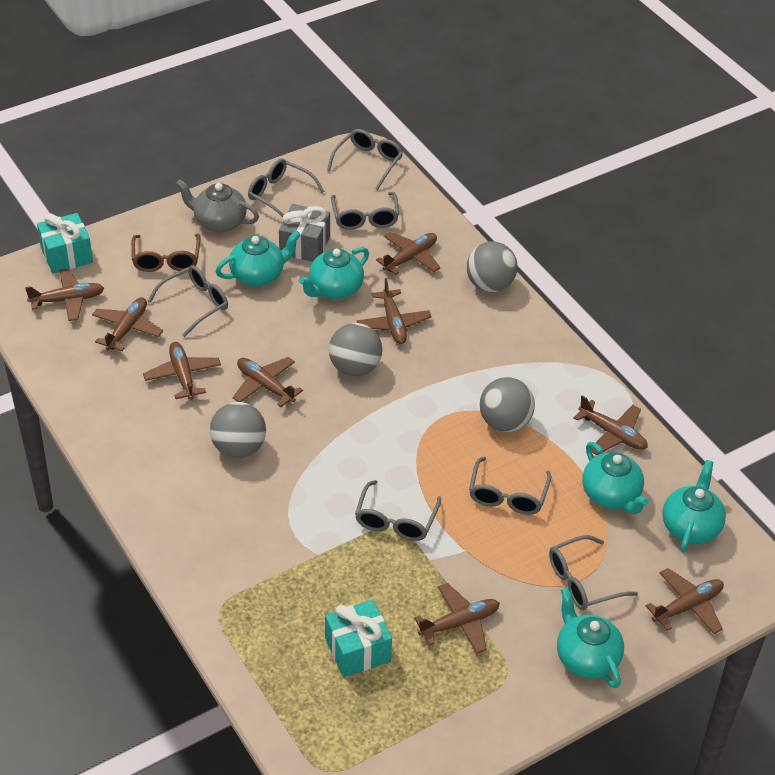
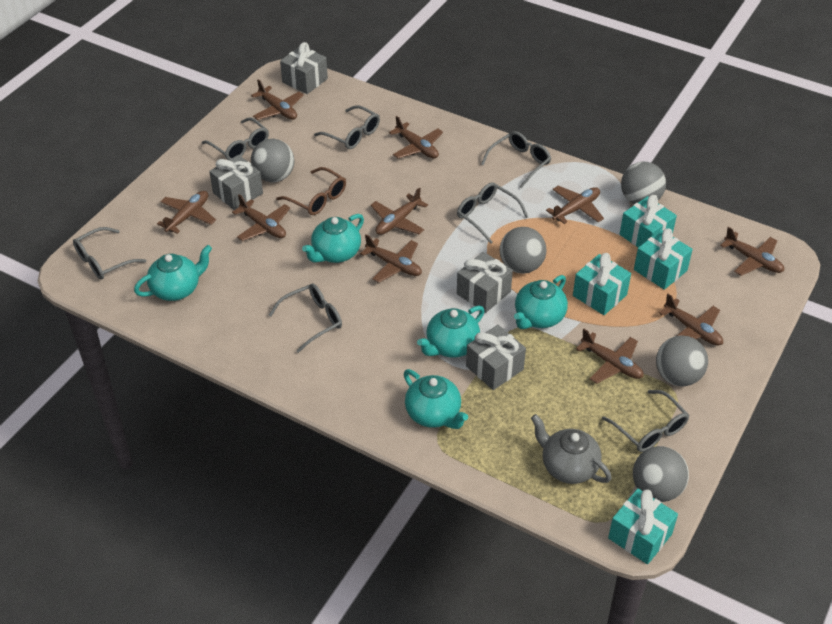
brown plane: [25,269,104,321] [92,297,163,351] [143,342,221,400] [233,357,303,407] [357,278,432,344] [376,232,441,275] [414,583,500,654] [573,395,648,455] [646,568,724,634] = 9 -> [157,191,216,234] [232,194,290,241] [251,79,304,120] [360,234,422,283] [370,187,428,235] [389,116,443,158] [546,186,604,224] [576,329,644,384] [659,294,723,346] [720,227,784,276] = 10
grey ball: [210,402,266,458] [329,323,382,377] [467,241,517,292] [480,377,535,432] = 4 -> [251,139,294,182] [500,227,546,273] [621,162,666,204] [633,446,689,502] [656,335,708,387] = 5
grey gift: [279,204,330,262] = 1 -> [209,155,263,210] [280,42,328,94] [457,252,513,313] [466,325,526,390] = 4
turquoise gift: [37,213,93,273] [325,600,392,677] = 2 -> [573,253,631,315] [608,488,678,564] [620,195,677,247] [634,228,693,290] = 4

